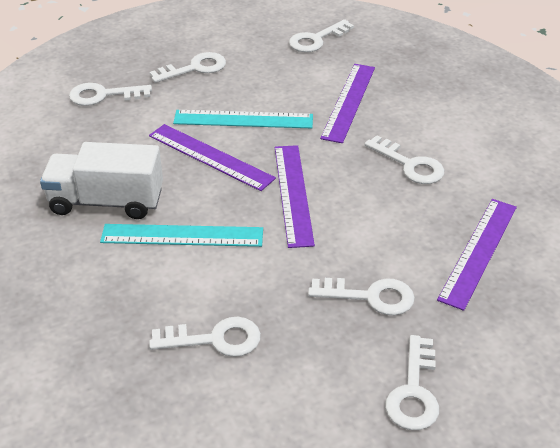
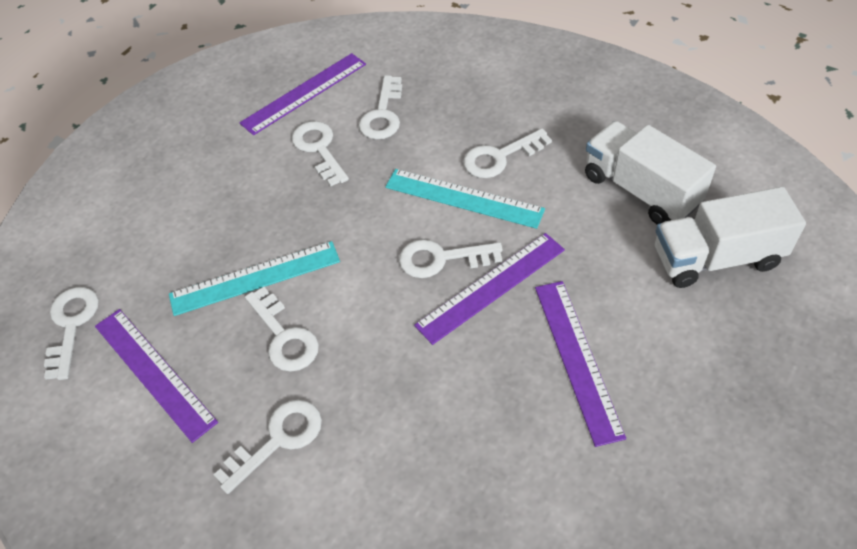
white truck: [40,142,163,219] = 1 -> [585,121,716,225] [655,187,806,288] = 2

